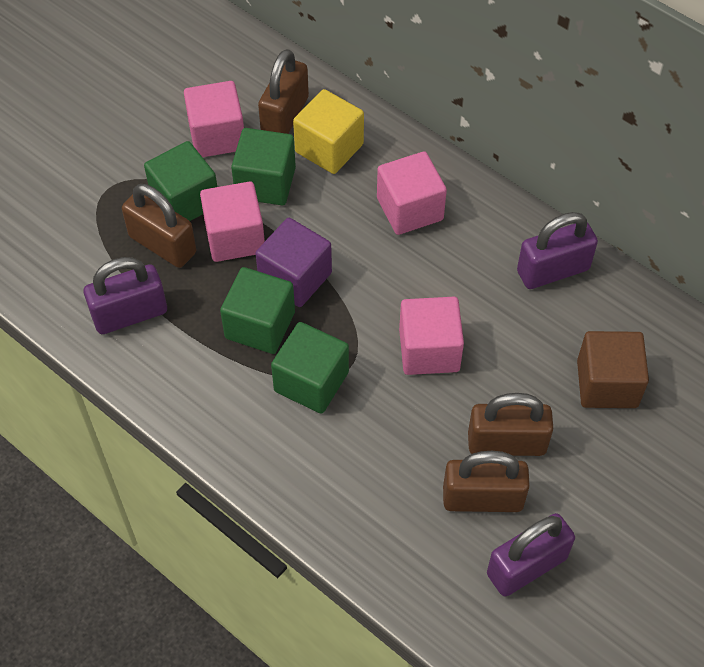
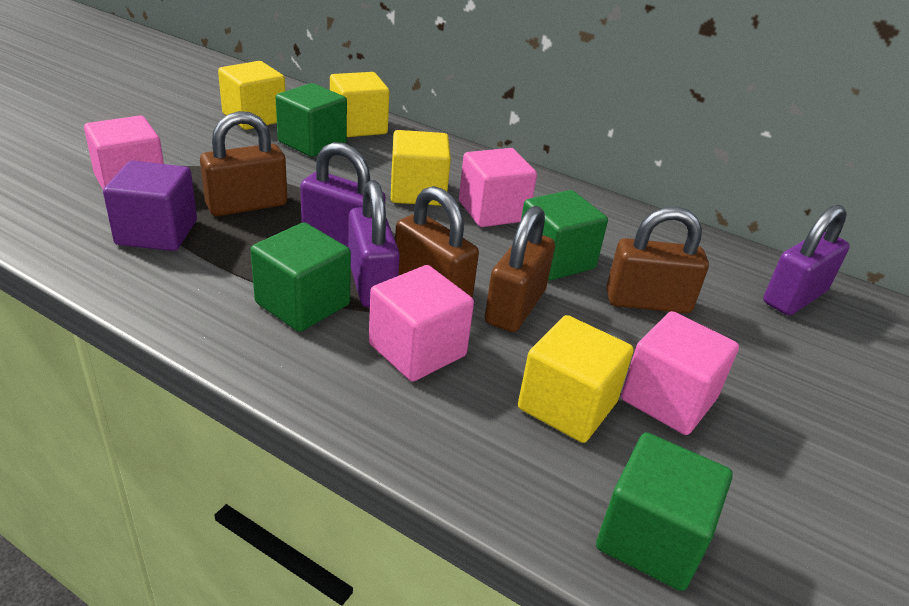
brown cube: [577,331,649,408] = 1 -> none = 0
yellow cube: [293,89,364,174] = 1 -> [218,61,285,130] [330,72,389,137] [391,130,451,206] [518,315,634,443] = 4

